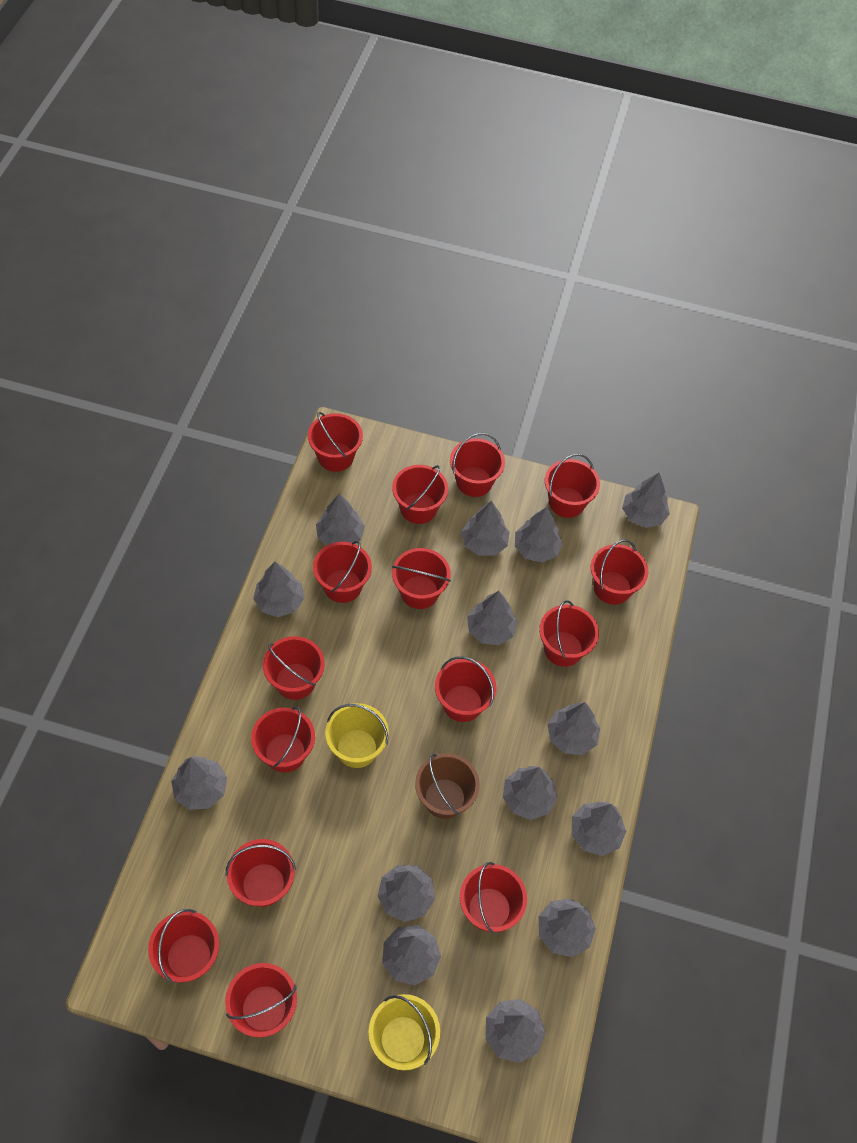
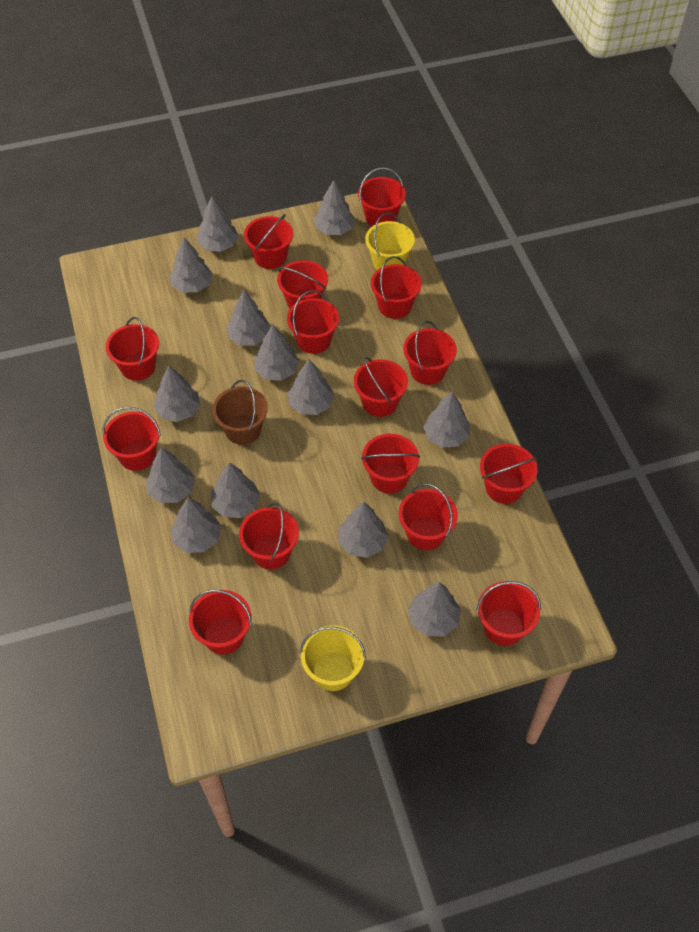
grey tree: [171,756,227,810] [253,561,304,617] [316,493,365,545] [378,865,435,922] [382,925,441,985] [461,501,509,556] [467,591,518,645] [485,999,546,1063] [503,766,557,820] [515,507,563,562] [539,898,596,957] [547,702,600,755] [572,801,626,856] [622,473,670,528] = 14 -> [146,447,195,503] [153,365,200,422] [170,237,213,293] [171,497,221,553] [197,196,239,252] [211,462,260,518] [227,290,271,346] [254,325,299,381] [288,359,334,415] [314,180,355,235] [338,501,389,558] [408,582,461,636] [423,392,470,448] = 13

